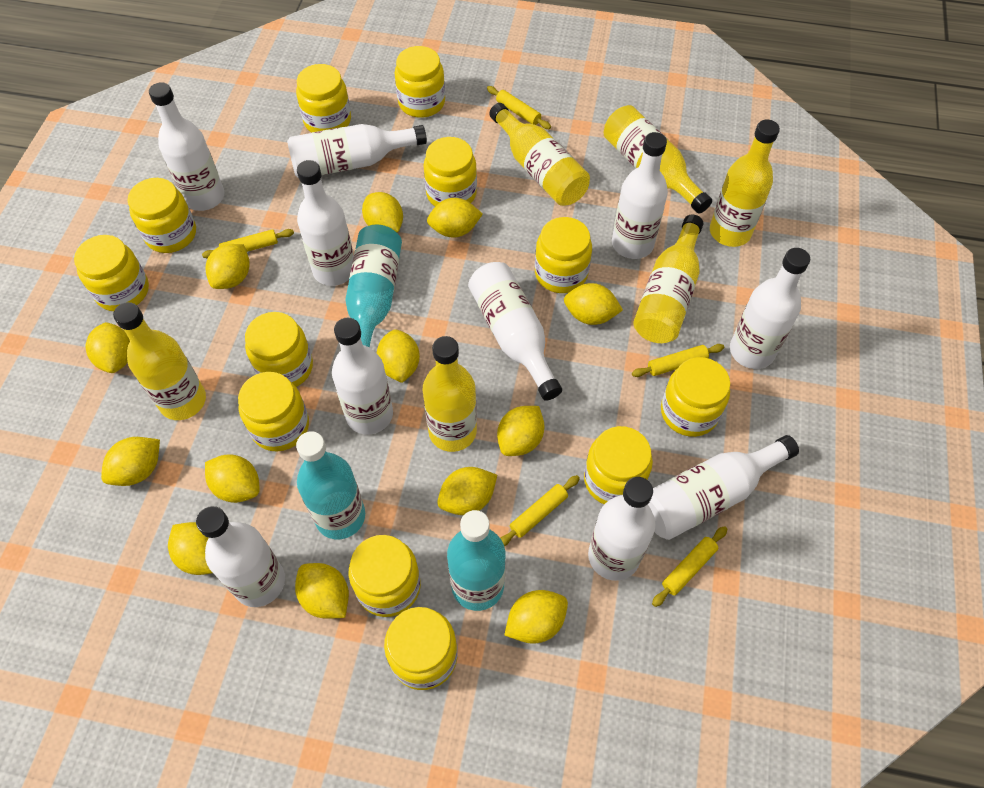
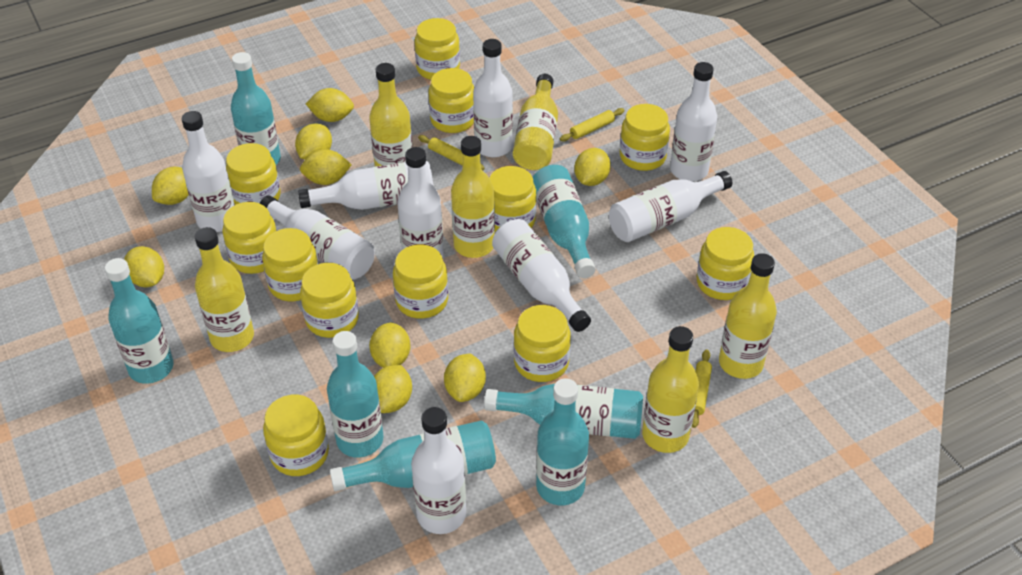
turquoise bottle: [296,431,365,539] [345,224,402,348] [447,510,506,611] = 3 -> [105,258,174,384] [231,52,281,165] [327,331,384,457] [330,421,496,491] [484,384,643,439] [533,165,596,278] [536,378,589,505] = 7
white bottle: [149,82,224,211] [196,506,285,607] [287,124,427,177] [297,160,354,286] [332,318,393,435] [468,262,562,401] [588,477,655,581] [612,132,668,259] [648,435,799,540] [730,248,810,369] = 10 -> [182,111,234,232] [260,195,375,280] [298,161,434,210] [397,147,444,258] [411,407,466,534] [473,39,513,157] [492,219,591,332] [609,171,732,242] [670,62,717,182] = 9
yellow lemon: [86,322,130,373] [101,437,160,486] [168,522,213,575] [205,244,250,289] [205,454,260,503] [295,563,349,619] [362,192,403,232] [377,330,420,383] [427,198,483,238] [437,467,497,515] [497,406,545,456] [504,590,568,644] [564,283,623,325] = 13 -> [124,246,164,287] [152,167,189,205] [295,123,332,160] [300,149,352,185] [306,88,354,122] [369,322,410,368] [374,365,412,413] [444,353,486,402] [574,148,611,186] = 9
yellow rolling pin: [202,229,294,258] [487,86,551,129] [500,475,580,546] [632,344,724,377] [652,526,727,607] = 5 -> [418,135,485,170] [560,108,625,142] [692,349,712,428] = 3

